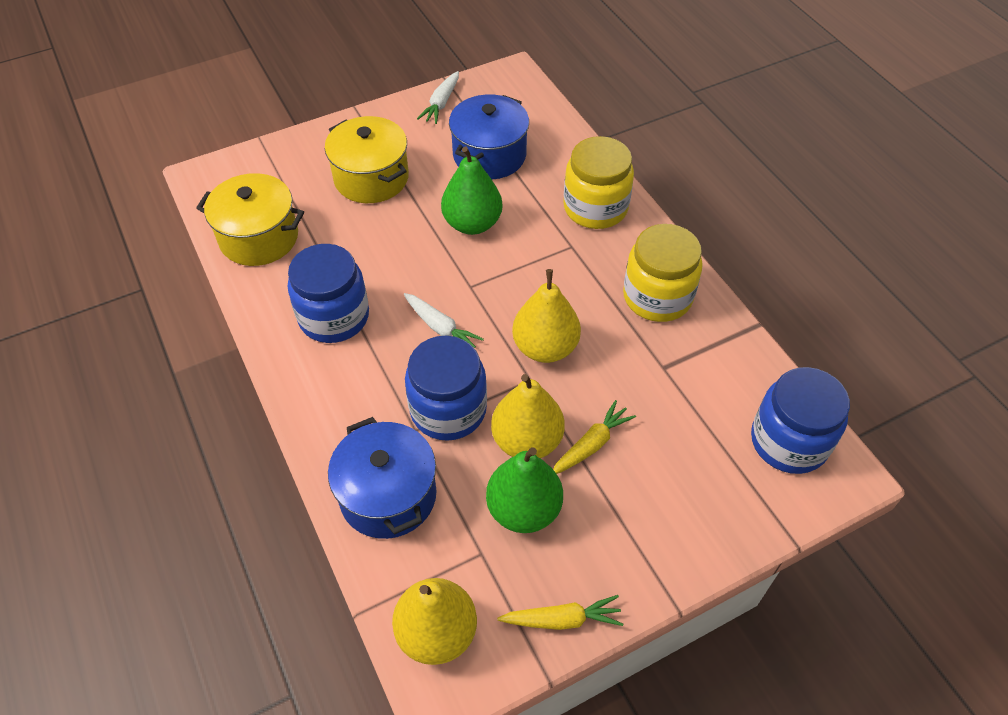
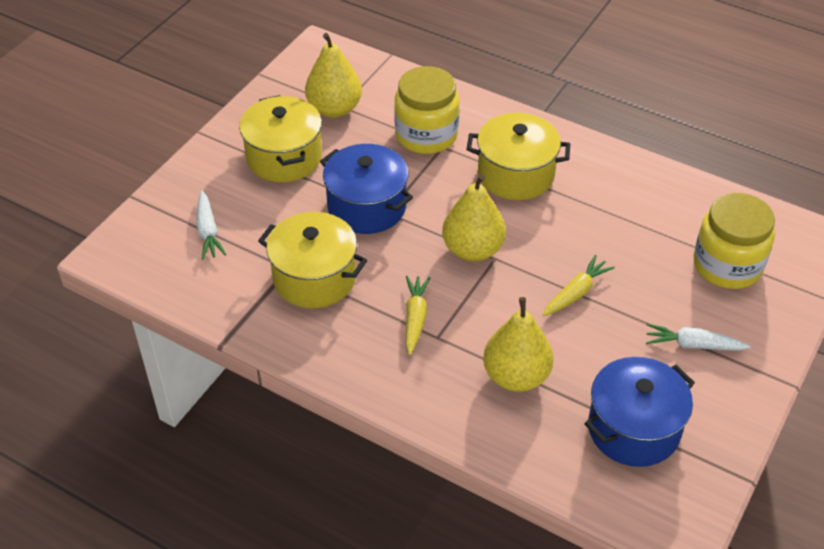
blue jar: [288,244,369,343] [405,336,487,441] [751,367,850,474] = 3 -> none = 0
green pear: [441,146,503,235] [486,447,563,533] = 2 -> none = 0
yellow pot: [196,173,304,266] [325,116,409,203] = 2 -> [239,95,322,182] [258,212,367,308] [466,113,570,200] = 3

